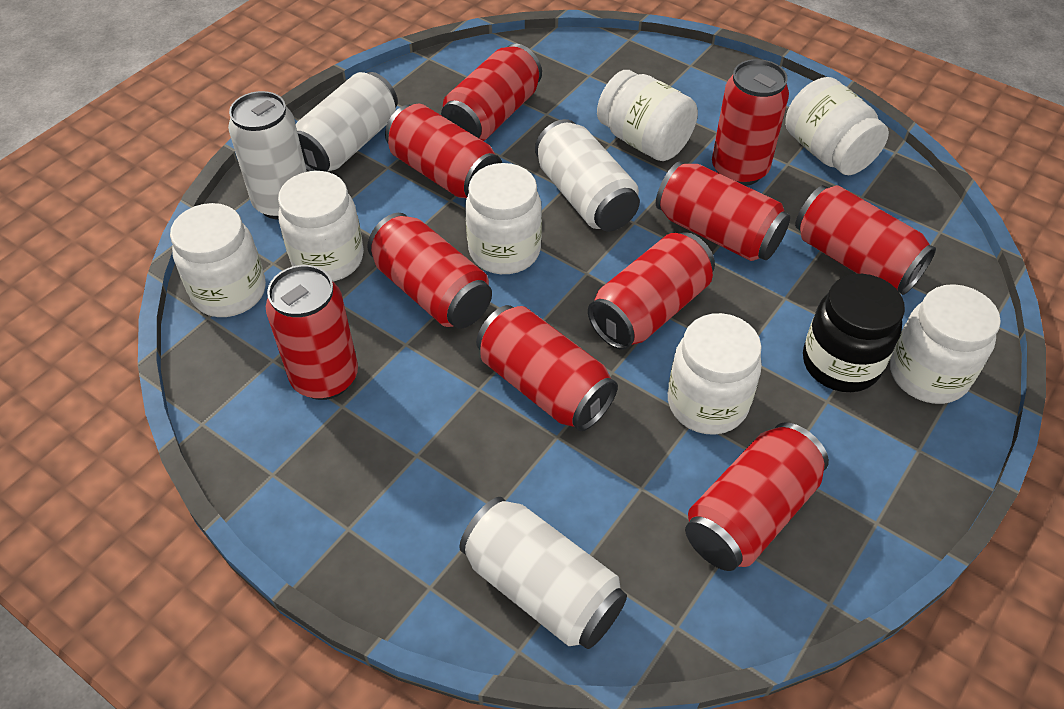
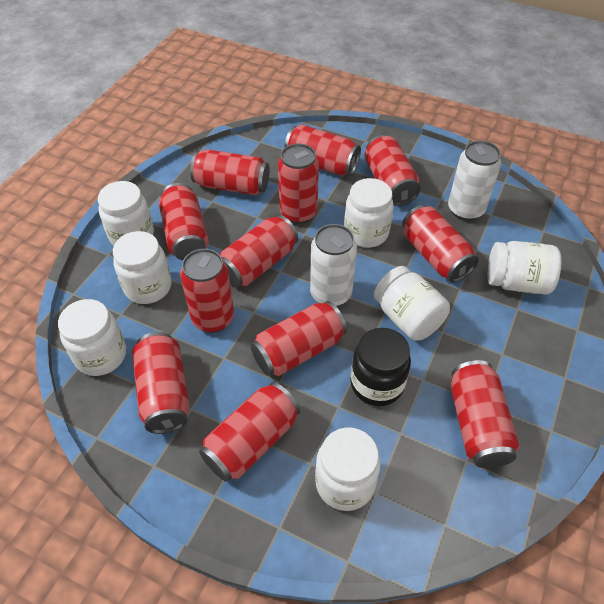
red can: [266,265,358,400] [367,213,492,328] [385,104,502,198] [441,44,542,141] [476,305,618,431] [588,232,715,350] [656,161,790,261] [685,422,829,571] [712,59,789,186] [795,185,936,295] = 10 -> [132,332,190,434] [159,183,209,260] [180,249,234,333] [190,149,270,195] [199,382,300,482] [220,215,298,287] [251,301,347,376] [278,144,319,224] [284,124,361,176] [364,135,420,206] [402,205,479,283] [450,360,520,468] = 12
white can: [228,91,307,220] [296,72,398,172] [459,497,627,649] [535,119,640,231] = 4 -> [310,224,357,307] [448,140,501,221] = 2

